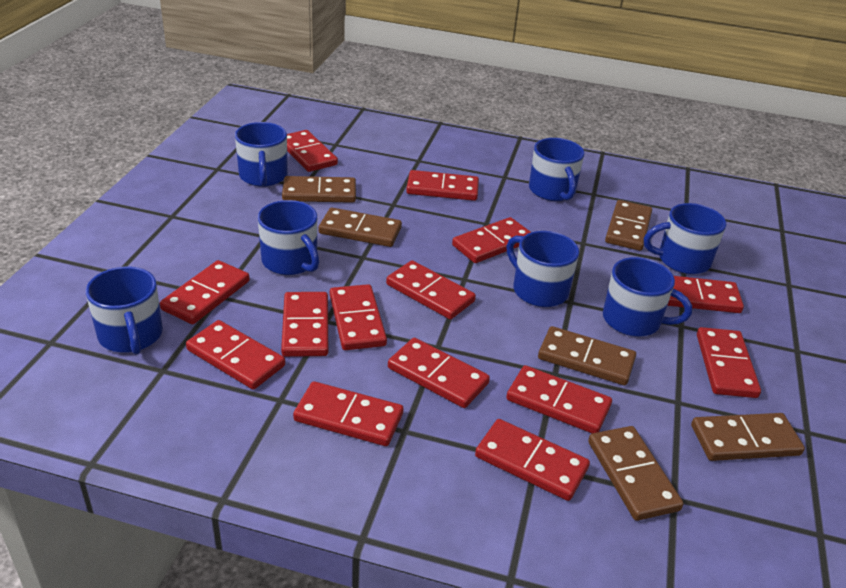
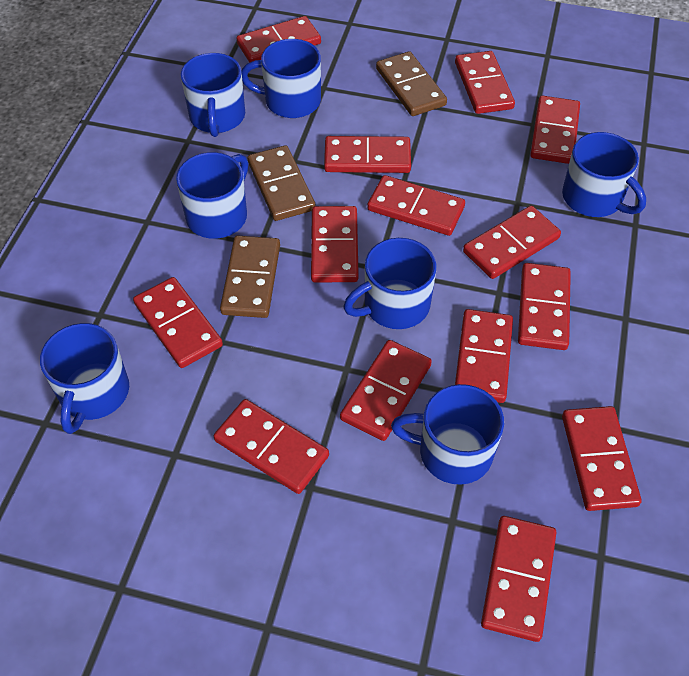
brown domino: [282,176,356,203] [319,208,402,247] [538,326,636,385] [588,426,683,521] [605,200,652,251] [691,413,805,461] = 6 -> [220,236,280,318] [248,145,315,221] [376,51,447,116] = 3

